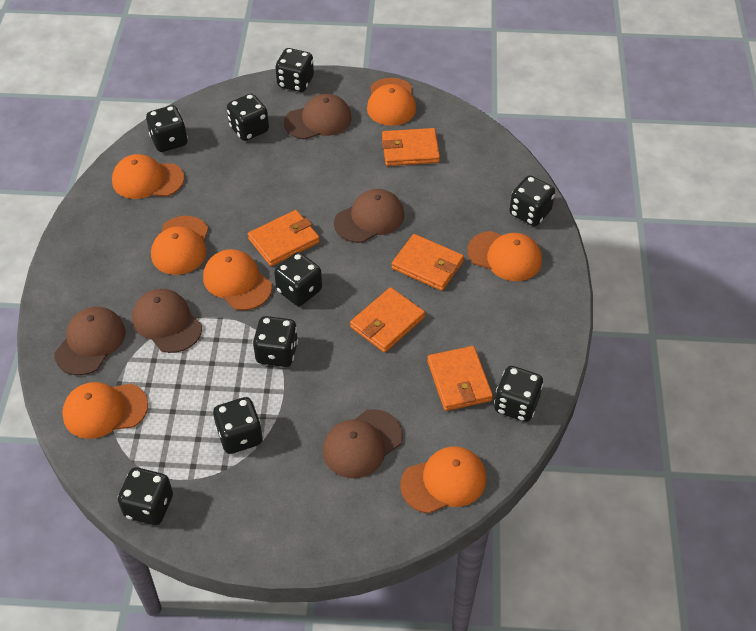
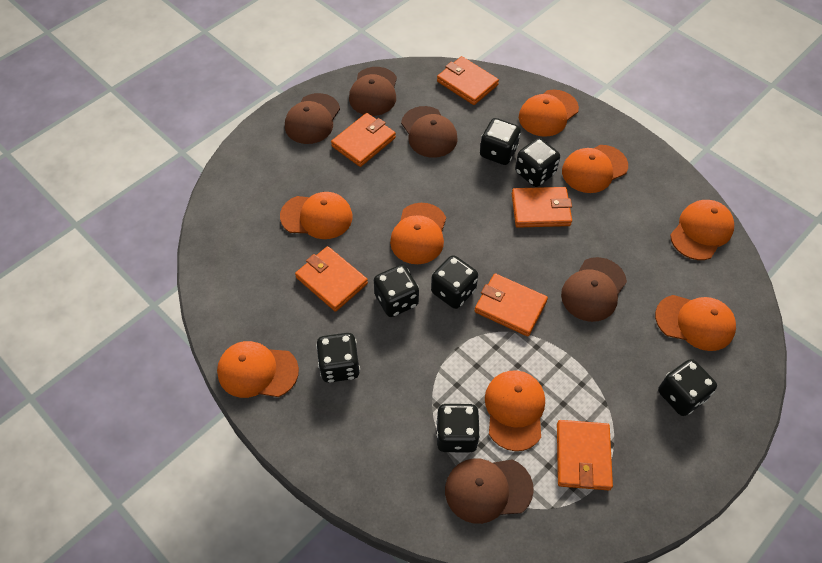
black dice: [118,467,173,525] [146,105,188,152] [213,397,263,454] [227,93,269,141] [253,316,298,367] [274,252,322,306] [275,48,314,92] [494,366,543,422] [510,175,555,226] = 9 -> [316,333,360,383] [374,265,419,317] [431,255,478,309] [436,403,480,453] [480,118,521,165] [515,138,560,187] [658,359,717,416] = 7
orange cap: [62,382,148,439] [112,154,184,199] [151,216,208,275] [203,249,272,310] [367,78,416,126] [400,446,486,514] [467,231,542,281] = 7 -> [217,341,299,398] [280,192,352,239] [390,203,446,264] [485,370,545,451] [519,90,579,137] [562,145,628,193] [655,295,736,351] [670,200,734,260] = 8
orange wallet: [248,210,320,266] [350,287,425,353] [382,128,440,166] [392,234,464,291] [427,346,493,411] = 5 -> [295,246,368,312] [331,113,396,167] [437,56,499,105] [475,274,548,336] [512,187,572,228] [557,420,613,490] = 6

